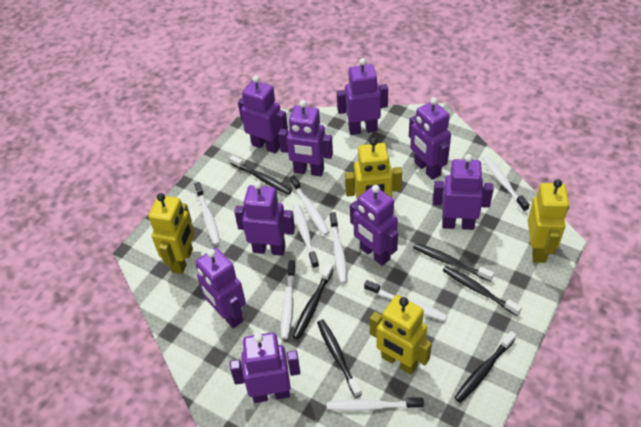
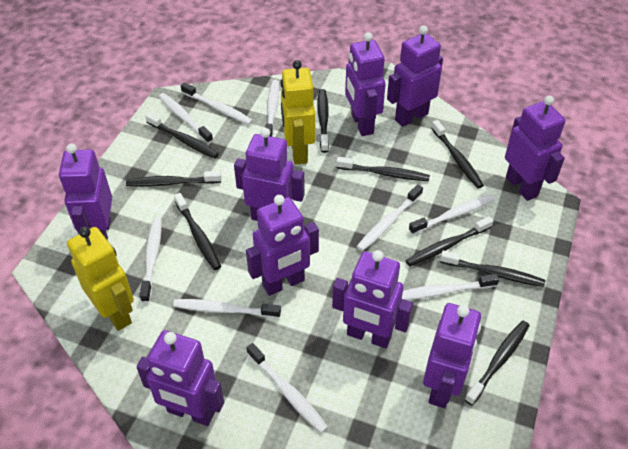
black toothbrush: [229,155,292,195] [293,264,333,339] [317,320,362,398] [413,243,494,282] [442,266,522,316] [454,331,516,403] = 6 -> [126,171,221,187] [145,112,219,159] [174,193,221,270] [317,89,329,153] [336,157,430,181] [405,216,493,267] [431,120,484,188] [440,250,545,287] [465,321,530,405] = 9
white toothbrush: [194,182,220,245] [281,260,296,339] [290,175,330,235] [293,204,319,269] [327,397,424,411] [330,212,347,284] [364,280,448,321] [482,156,530,212] = 8 -> [140,217,162,303] [159,93,213,144] [173,299,281,318] [181,82,253,125] [246,343,328,433] [265,80,279,137] [356,184,423,251] [402,274,499,300] [409,194,495,235] = 9
yellow robot: [148,193,195,274] [345,138,402,199] [370,295,432,375] [528,179,569,263] = 4 -> [67,227,134,331] [281,60,315,165] = 2

